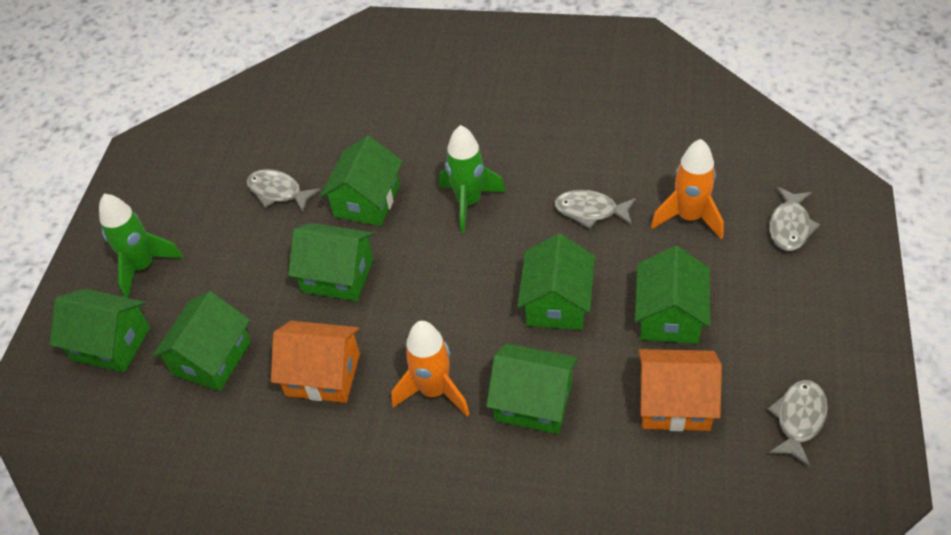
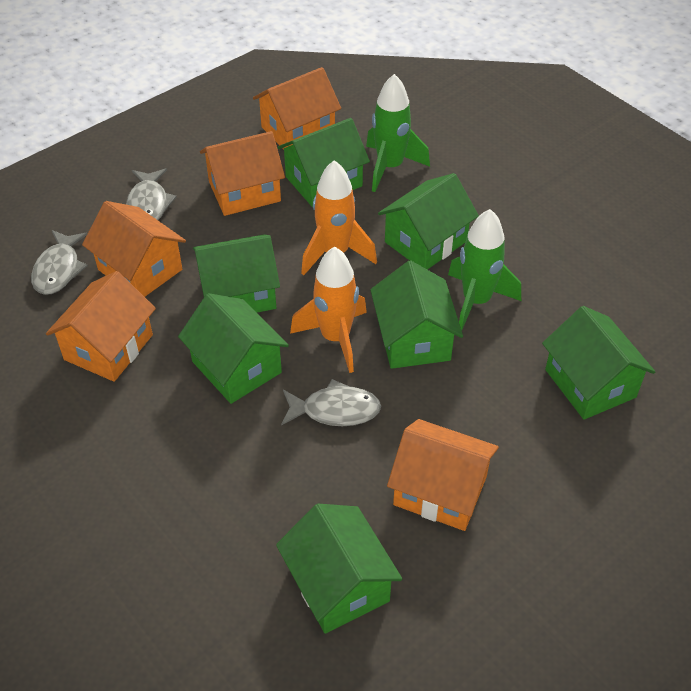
grey fish: [247,169,321,212] [554,190,636,229] [767,380,828,467] [769,187,820,251] = 4 -> [31,230,88,295] [126,168,176,220] [281,379,381,426] = 3
orange house: [271,321,360,403] [638,349,722,431] = 2 -> [46,271,156,382] [82,201,186,297] [200,131,285,216] [253,67,341,149] [387,419,499,531] = 5

